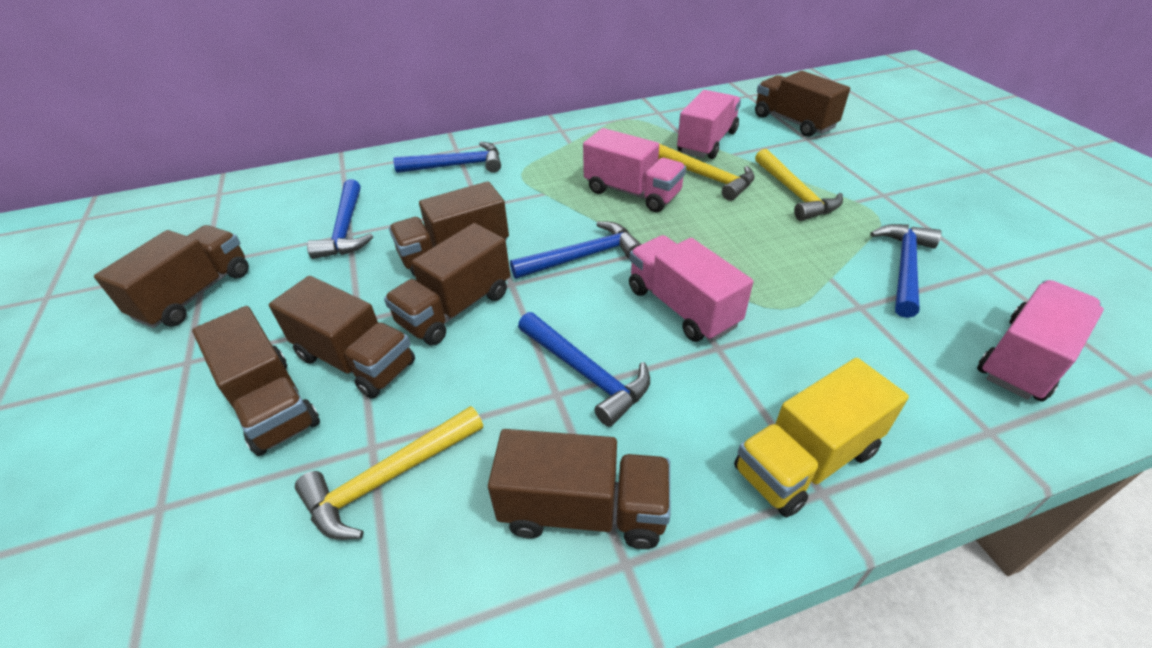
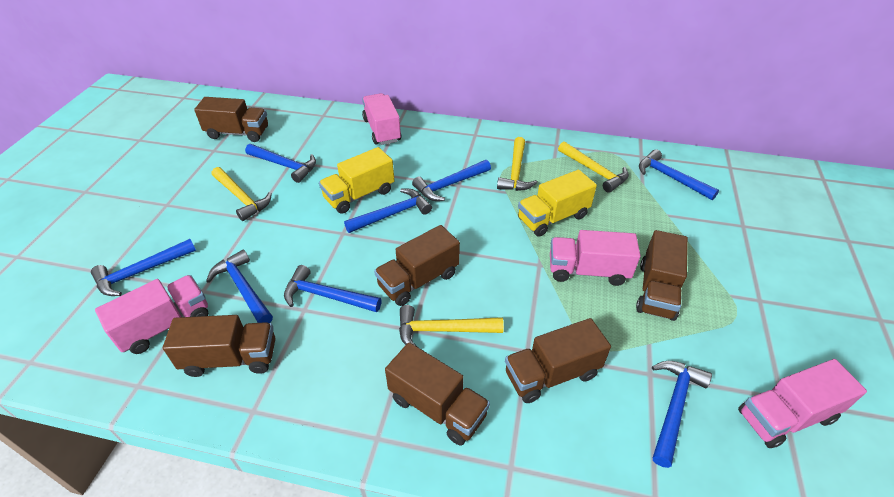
blue hammer: [307,179,373,259] [393,142,501,173] [510,221,642,279] [518,312,650,427] [870,224,942,318] = 5 -> [91,239,196,296] [206,250,273,323] [245,144,316,183] [284,265,382,312] [344,189,432,233] [412,160,491,201] [639,149,719,200] [652,361,712,468] = 8
brown truck: [94,225,249,328] [192,306,320,456] [269,276,415,399] [384,223,510,345] [389,181,509,276] [488,429,670,549] [755,71,850,137] = 7 -> [163,315,275,377] [194,97,268,142] [374,225,460,306] [385,342,490,446] [505,318,611,403] [636,230,688,321] = 6
yellow hammer: [295,406,483,540] [658,144,755,201] [755,149,843,221] = 3 -> [212,167,272,221] [399,305,504,346] [497,137,537,191] [558,142,629,193] = 4
yellow truck: [734,358,909,518] = 1 -> [319,147,395,214] [518,170,597,237] = 2

